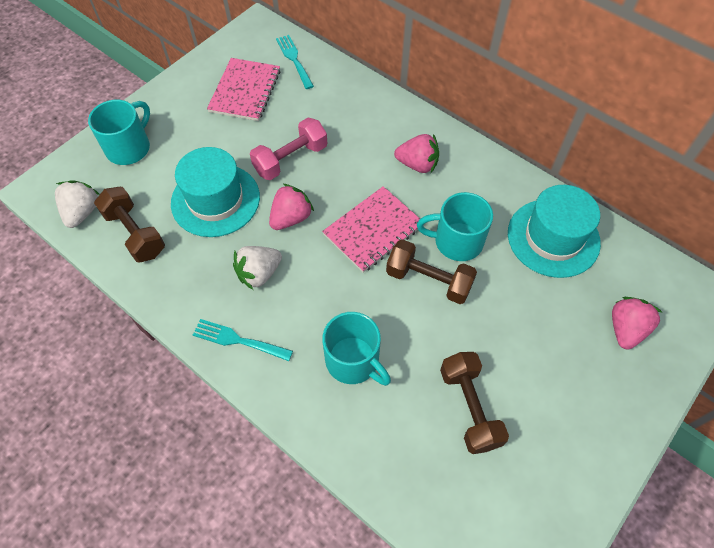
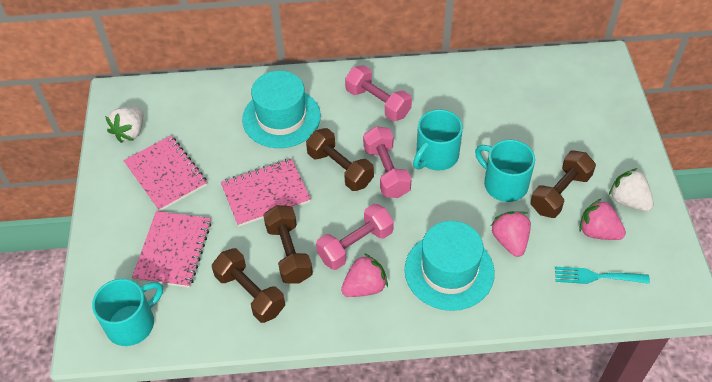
brown dumbbell: [94,187,165,262] [386,239,477,304] [440,352,509,454] = 3 -> [212,248,285,323] [263,205,313,284] [306,128,374,191] [530,151,596,218] = 4
pink dumbbell: [250,118,327,180] = 1 -> [316,204,394,270] [345,65,412,121] [363,126,412,198] = 3
pink notebook: [207,58,280,121] [322,186,420,273] = 2 -> [123,136,207,211] [132,211,211,288] [221,159,311,227] = 3
turquoise fork: [193,319,293,361] [276,35,314,89] = 2 -> [555,267,650,284] = 1

